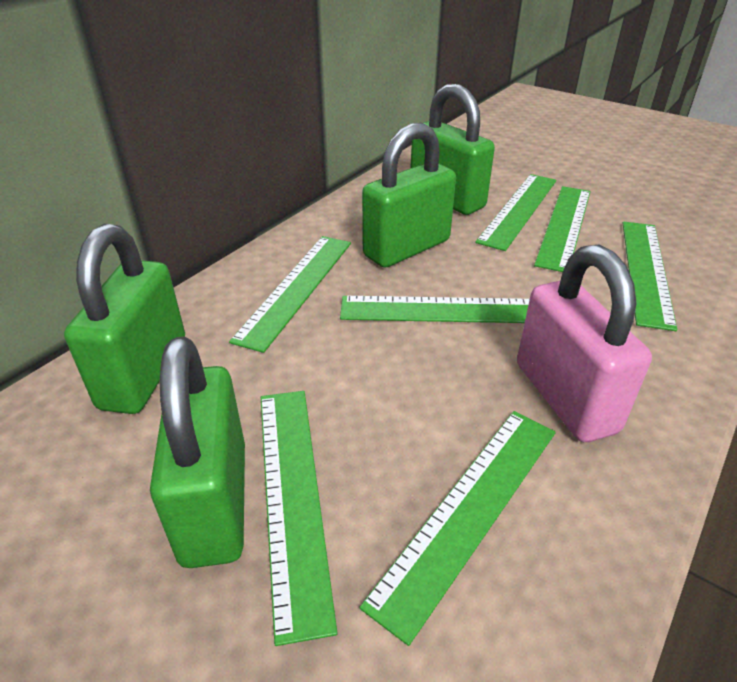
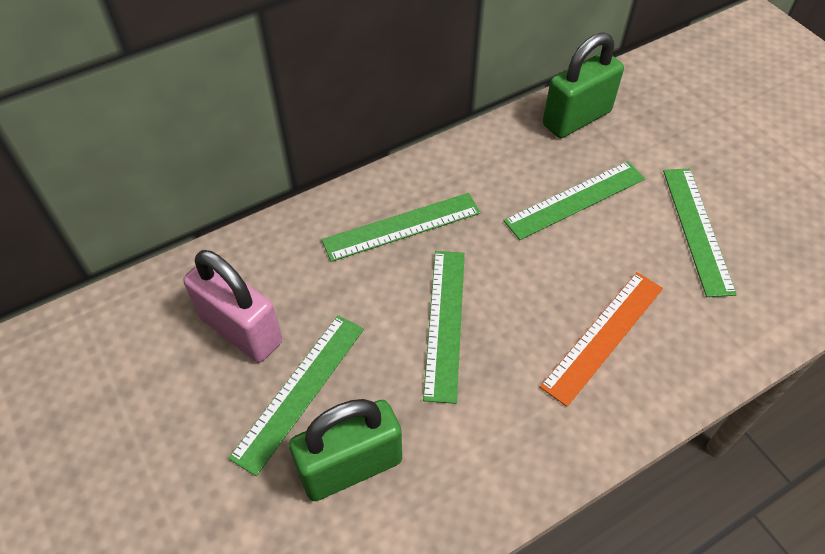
green padlock: [64,224,185,414] [150,336,245,568] [362,123,456,268] [410,84,495,215] = 4 -> [289,399,402,501] [543,32,624,138] = 2
green ruler: [229,236,351,353] [261,391,337,646] [340,296,530,323] [360,411,556,646] [475,174,556,251] [534,186,590,272] [622,222,677,331] = 7 -> [228,315,364,476] [321,193,480,262] [423,251,465,404] [503,161,645,240] [663,169,737,297] = 5
orange ruler: none = 0 -> [540,272,663,407] = 1

